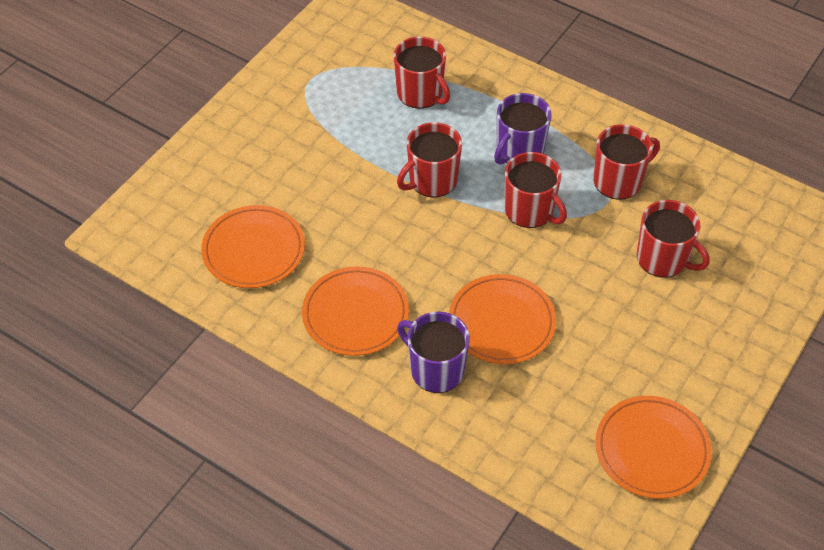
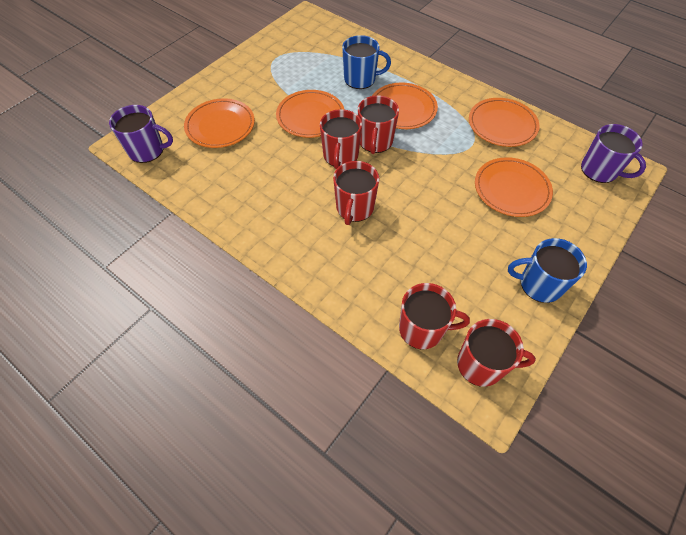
blue mug: none = 0 -> [342,35,391,89] [508,238,587,303] = 2
orange plate: [201,205,305,288] [302,266,409,356] [449,274,556,364] [595,396,712,499] = 4 -> [184,98,255,148] [276,90,345,138] [372,83,438,129] [469,98,540,147] [475,157,553,217] = 5

